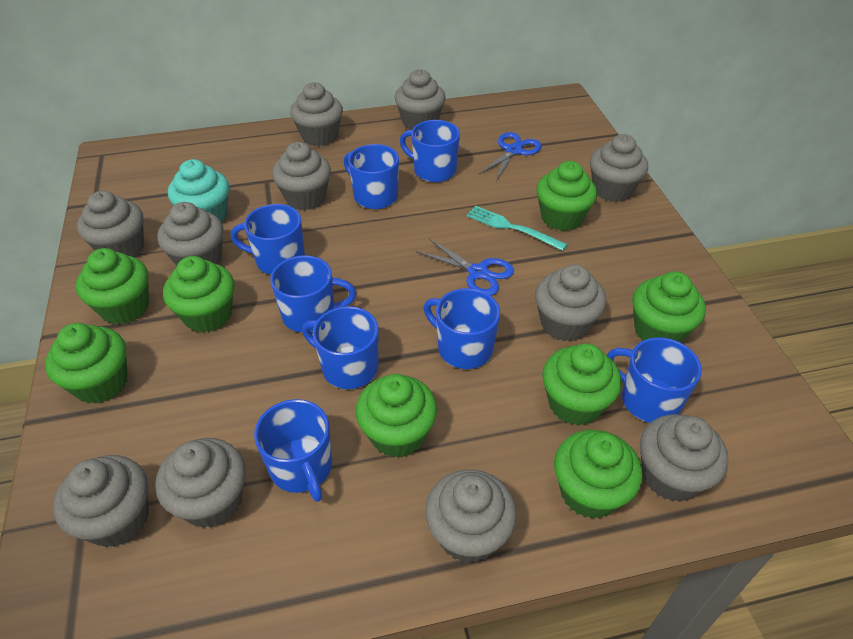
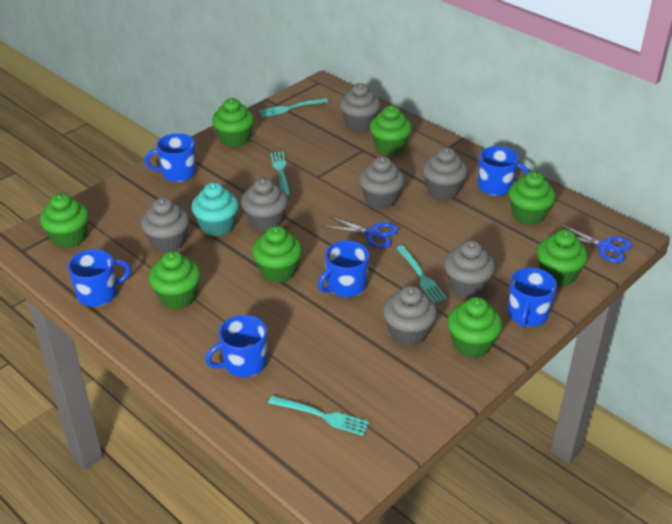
blue mug: [231,204,305,275] [254,399,332,502] [270,255,356,333] [302,306,379,389] [344,144,399,209] [400,120,460,182] [424,288,500,369] [607,337,702,423] = 8 -> [68,249,131,307] [144,133,196,182] [205,315,267,377] [318,241,369,297] [478,146,530,196] [508,268,557,328] = 6
grey cupcake: [53,455,149,547] [77,191,144,257] [155,438,246,528] [157,202,223,266] [272,142,331,210] [290,82,343,146] [395,69,446,130] [425,469,517,563] [535,264,606,342] [590,134,648,202] [640,414,728,502] = 11 -> [141,198,189,253] [241,178,288,232] [340,83,381,131] [359,156,405,209] [383,286,437,346] [422,147,468,199] [444,240,495,298] = 7
turquoise fork: [467,206,567,251] = 1 -> [259,98,328,117] [268,396,369,436] [270,151,290,197] [396,245,447,303] = 4

